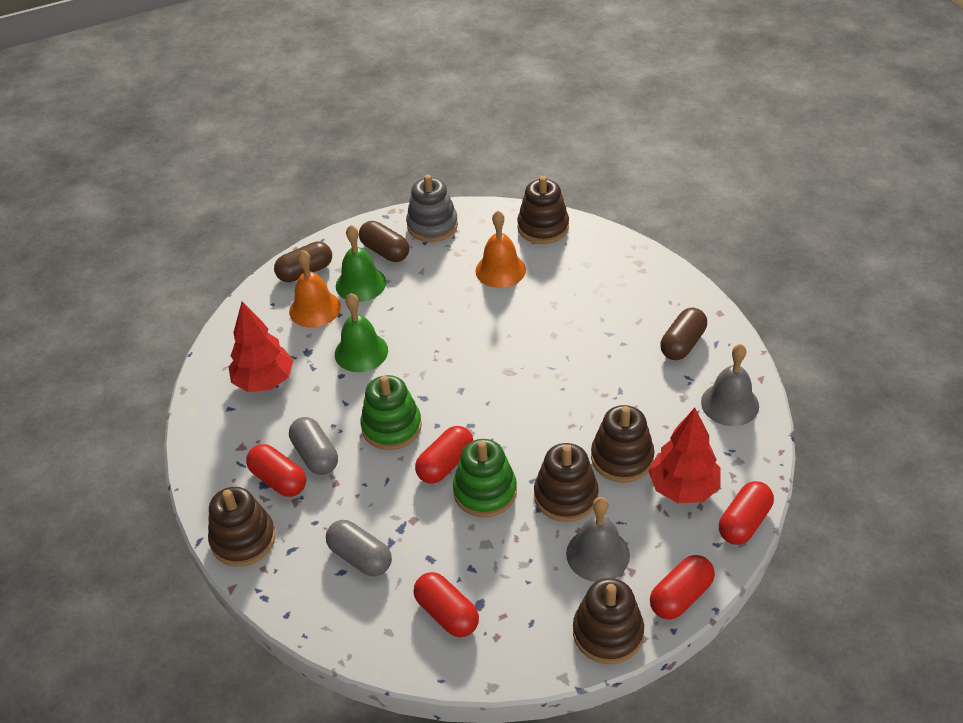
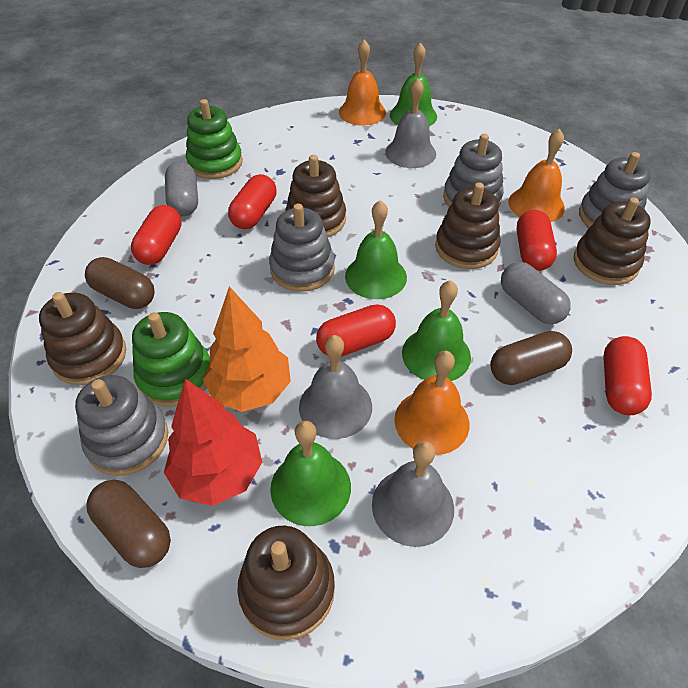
green bell: [335,293,388,372] [336,225,386,302] = 2 -> [270,421,351,526] [345,200,407,299] [390,42,437,126] [402,280,471,381] = 4
grey bell: [566,497,630,582] [701,344,759,426] = 2 -> [299,335,372,439] [372,441,454,547] [385,79,436,168] = 3
grey stacking toy: [406,175,458,242] = 1 -> [75,375,168,476] [269,204,335,292] [443,134,504,207] [579,152,651,228] = 4
orange bell: [289,250,341,327] [475,211,526,288] = 2 -> [339,39,386,126] [394,351,469,455] [508,129,565,222] = 3
orange tree: none = 0 -> [203,286,291,412] = 1
red tree: [229,301,293,392] [648,408,720,503] = 2 -> [164,379,262,506] = 1

